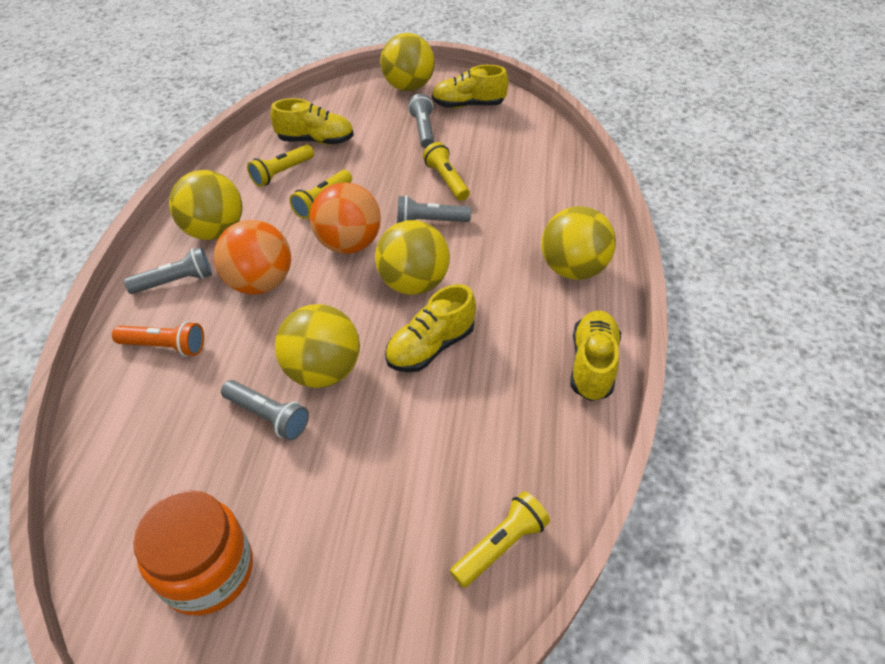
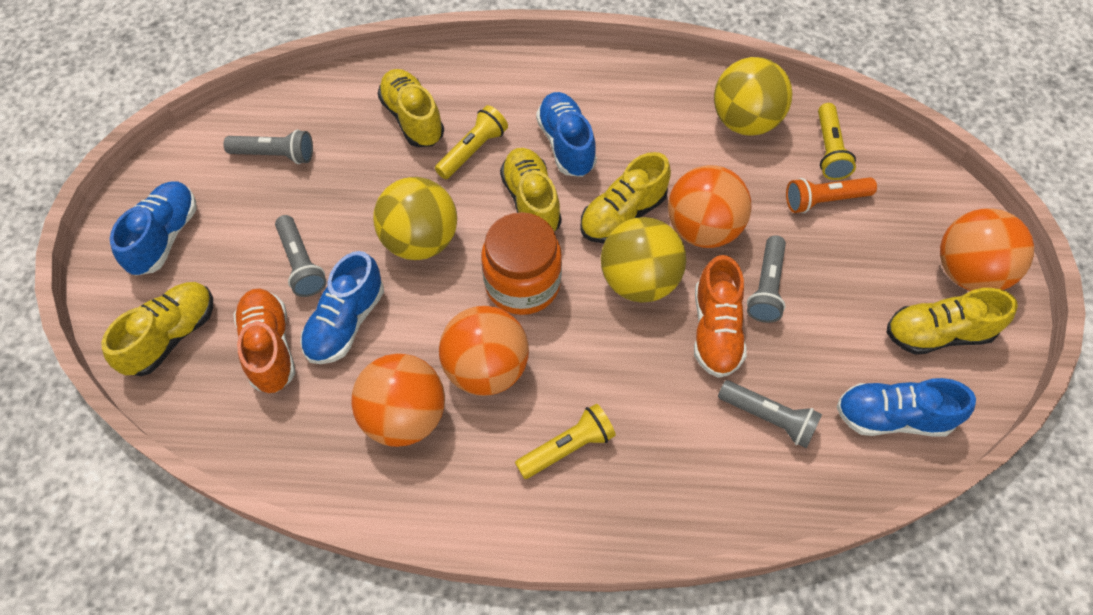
blue shoe: none = 0 -> [110,181,197,275] [300,251,384,364] [536,92,597,177] [836,378,976,437] = 4
orange ball: [214,220,291,295] [310,182,381,254] = 2 -> [351,353,445,447] [439,306,529,396] [668,165,751,248] [940,208,1034,291] = 4
orange shoe: none = 0 -> [233,288,295,393] [694,255,747,378] = 2
yellow ball: [169,170,243,240] [275,304,360,388] [375,220,450,295] [380,33,435,91] [541,206,616,280] = 5 -> [373,177,457,260] [601,217,686,303] [714,57,792,136] = 3
yellow flashlight: [247,145,314,187] [289,170,352,219] [423,142,470,201] [450,491,550,588] = 4 -> [435,105,508,179] [515,404,616,479] [818,103,856,180] = 3
yellow shoe: [271,98,354,145] [385,284,476,372] [432,65,509,108] [570,311,621,401] = 4 -> [101,282,213,376] [378,69,444,147] [500,148,562,232] [580,152,671,243] [886,288,1018,355] = 5

